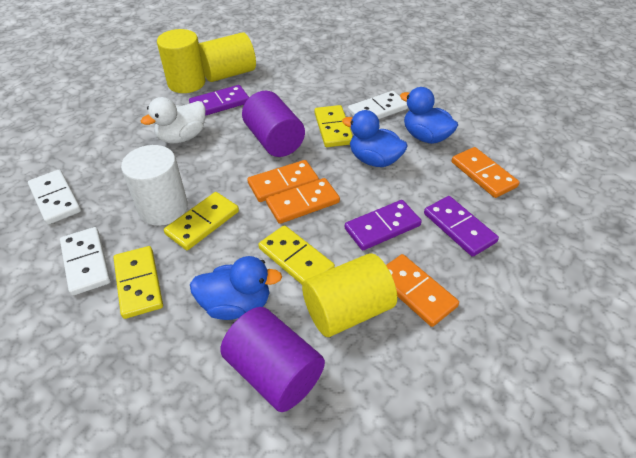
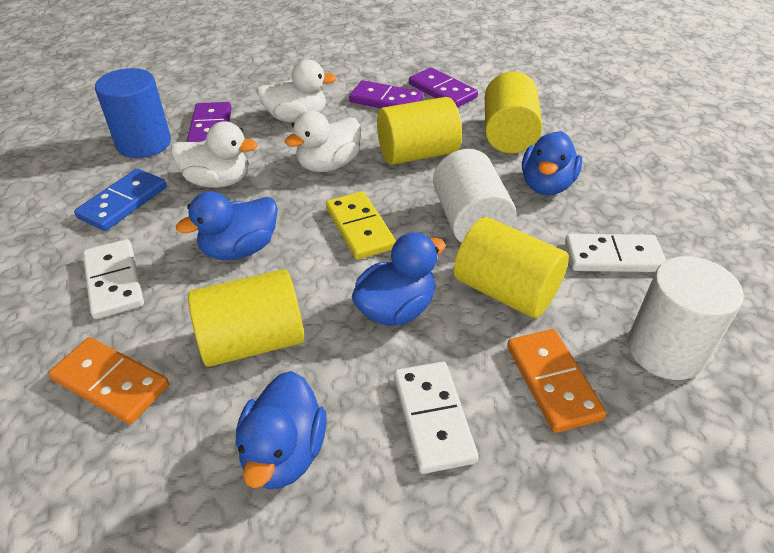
blue cylinder: none = 0 -> [95,68,171,158] = 1
blue domino: none = 0 -> [74,168,167,231] = 1
blue duck: [190,256,282,320] [342,110,408,167] [400,87,458,144] = 3 -> [176,191,278,260] [236,371,327,489] [352,232,446,326] [522,131,582,195] = 4
orange domino: [247,160,319,202] [266,178,340,224] [386,254,459,327] [451,147,519,198] = 4 -> [48,337,169,424] [507,329,607,433] = 2
purple cylinder: [220,307,325,412] [242,91,305,157] = 2 -> none = 0
white cylinder: [121,145,188,226] = 1 -> [433,149,517,243] [628,256,744,380] = 2
white duck: [141,97,206,144] = 1 -> [171,121,258,188] [257,60,337,122] [285,111,361,172] = 3
yellow cylinder: [157,29,205,93] [199,32,256,82] [302,253,397,337] = 3 -> [188,269,304,367] [377,97,462,165] [454,217,569,318] [485,71,542,153] = 4
yellow domino: [114,246,163,319] [164,192,239,250] [258,225,335,284] [314,105,353,147] = 4 -> [326,191,396,260] = 1

